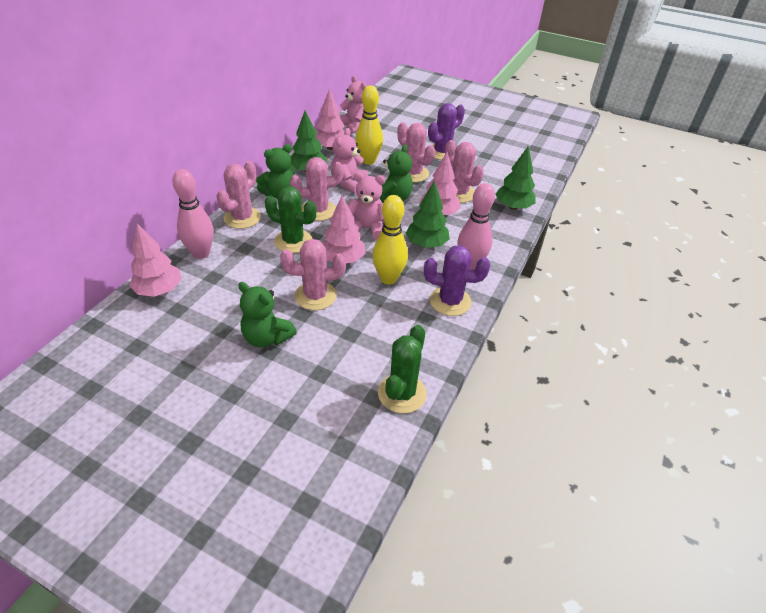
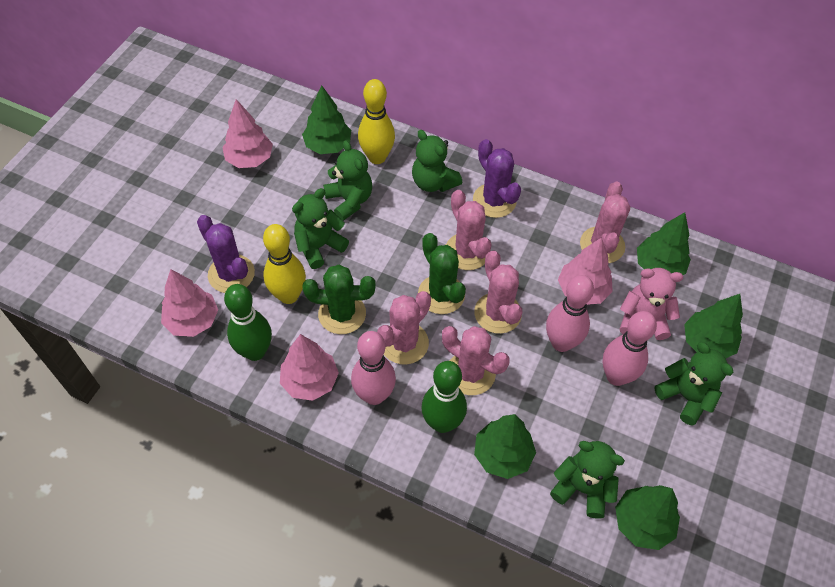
green bowling pin: none = 0 -> [224,284,272,361] [421,361,467,433] = 2
green teddy bear: [238,282,297,347] [256,144,296,199] [379,144,413,203] = 3 -> [292,188,349,269] [323,140,372,221] [412,130,462,192] [550,441,625,519] [655,342,733,426] = 5
green tree: [291,111,328,173] [406,181,450,248] [495,146,535,210] = 3 -> [302,85,351,154] [474,414,536,479] [615,485,680,550] [637,212,691,275] [684,294,743,358] = 5
pink bowling pin: [172,169,214,259] [457,183,495,270] = 2 -> [351,331,396,405] [546,275,594,352] [602,311,657,386] = 3
pink teddy bear: [331,128,368,194] [339,76,367,135] [348,173,385,240] = 3 -> [620,268,683,340] = 1

